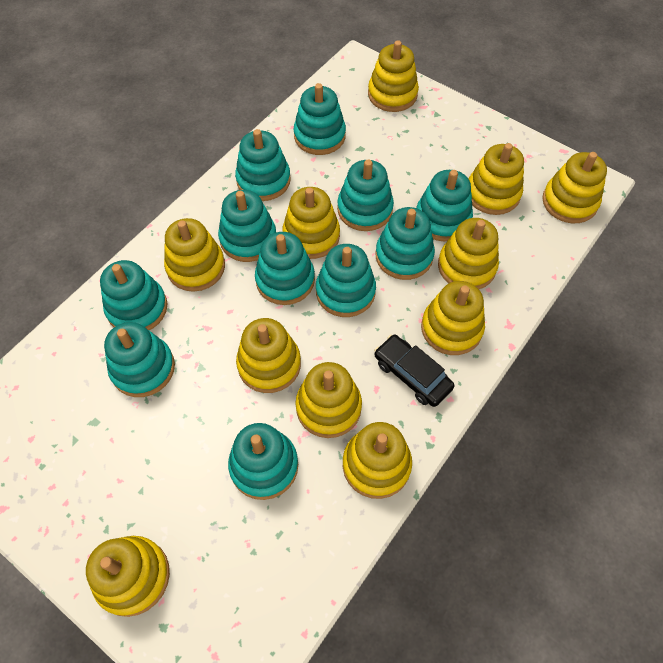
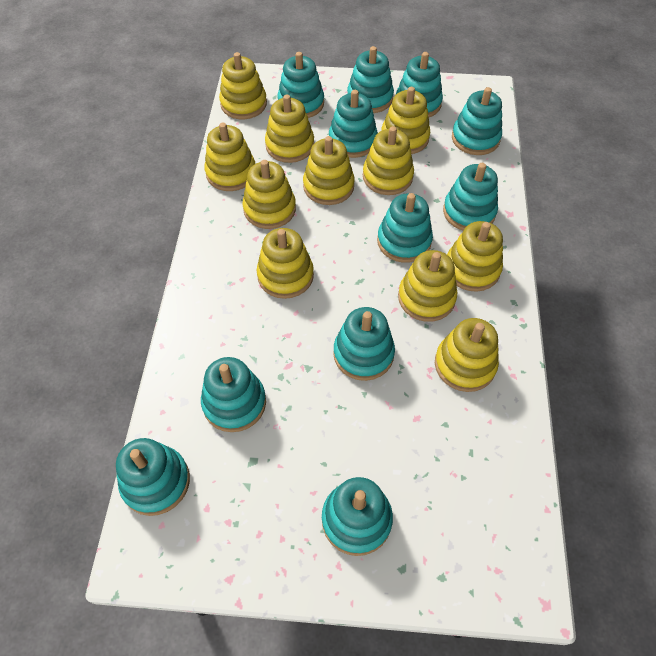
black car: [374,334,454,407] = 1 -> none = 0

